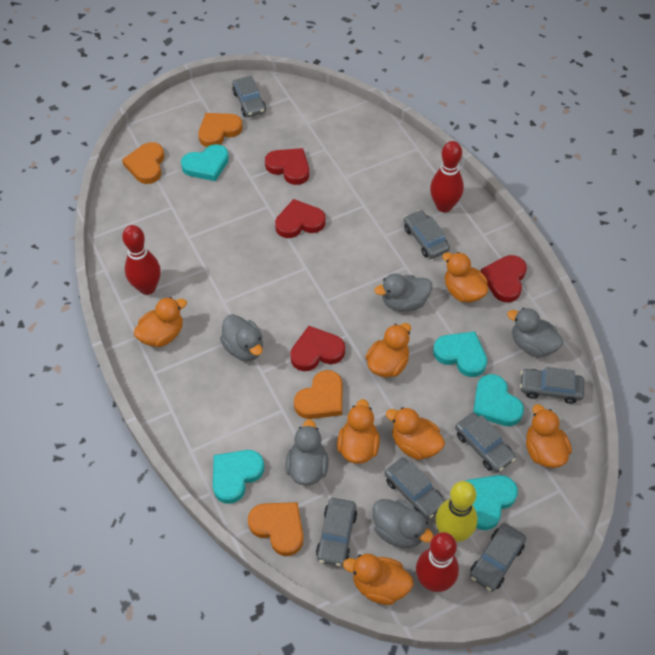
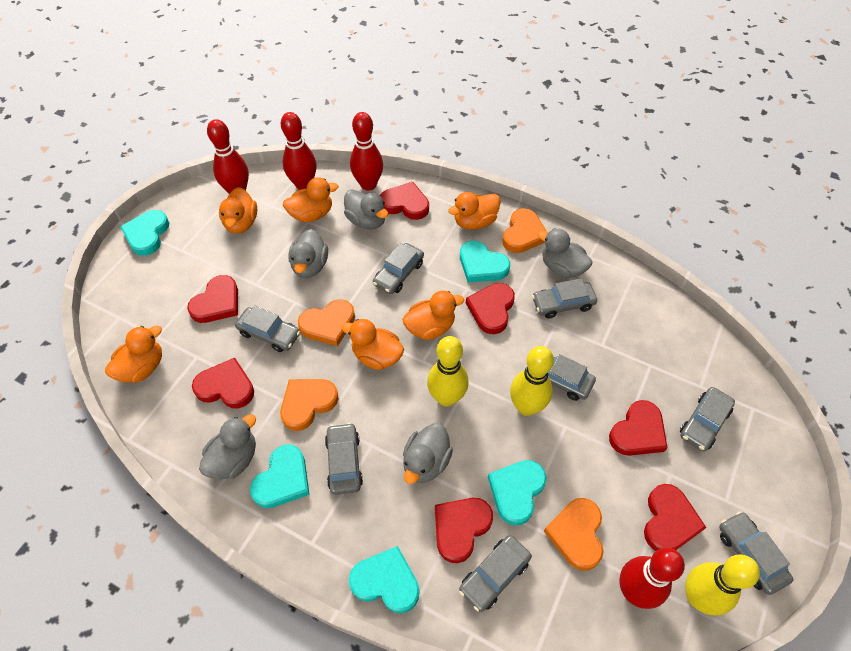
grey car: [232,75,266,117] [316,498,357,566] [384,457,445,520] [404,210,450,259] [455,413,516,472] [470,523,526,592] [520,367,584,404] = 7 -> [235,305,300,352] [325,423,363,495] [373,243,424,294] [459,535,532,612] [526,354,596,401] [532,278,597,319] [680,387,735,451] [719,512,794,595] = 8
orange duck: [133,297,187,347] [337,399,380,464] [343,554,413,605] [365,323,411,377] [386,407,445,460] [442,252,489,302] [526,404,572,468] = 7 -> [105,326,162,382] [219,187,257,234] [283,177,338,222] [342,319,404,370] [403,291,464,340] [448,192,501,230] = 6
red bowling pin: [122,225,161,295] [416,532,459,592] [430,141,464,213] = 3 -> [207,119,249,194] [281,112,316,190] [350,112,383,190] [619,548,685,609] = 4
red heart: [265,148,309,185] [275,199,326,238] [290,326,345,371] [481,255,527,302] = 4 -> [187,275,238,323] [192,358,254,408] [380,182,429,220] [435,498,493,563] [466,283,515,334] [609,400,668,456] [644,484,706,551] = 7
yellow bowling pin: [436,481,478,542] = 1 -> [427,336,469,407] [510,346,554,416] [685,554,760,615] = 3

